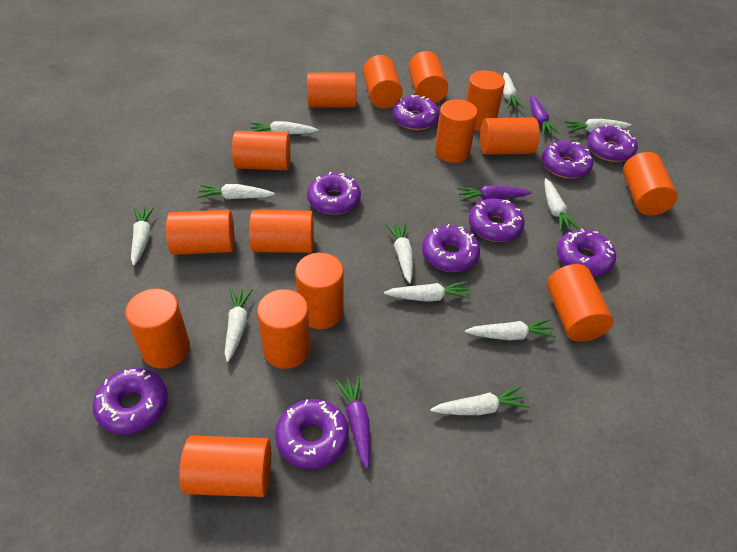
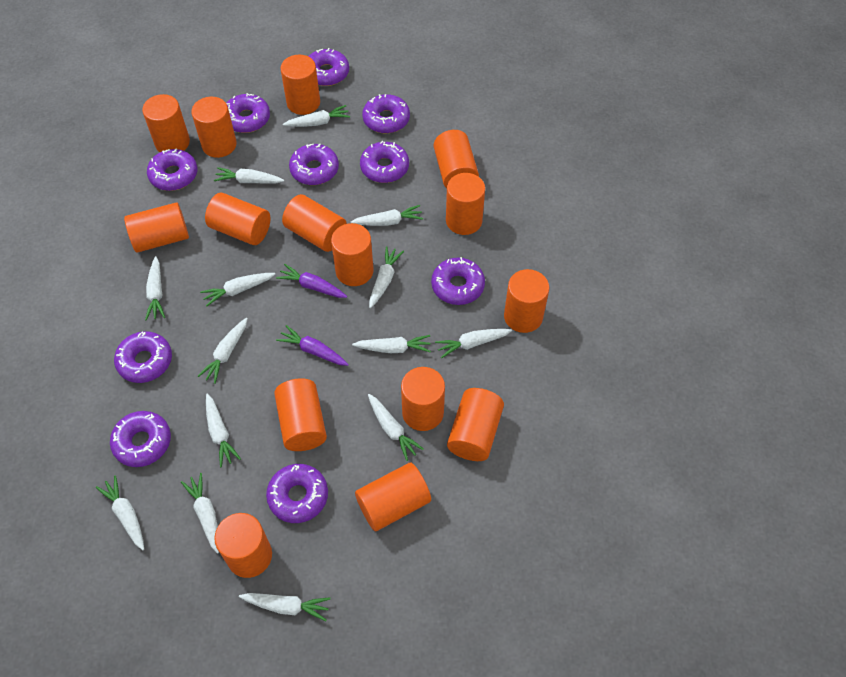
purple carrot: [335,376,370,468] [457,185,532,201] [530,95,559,135] = 3 -> [276,264,347,298] [276,325,349,366] = 2
purple donut: [92,368,168,434] [275,399,349,469] [307,172,361,215] [393,95,440,130] [422,224,480,272] [469,198,525,242] [542,141,593,179] [557,229,616,276] [587,125,638,162] = 9 -> [110,411,171,467] [114,331,172,383] [147,148,197,191] [226,93,270,133] [266,464,328,523] [289,143,339,185] [308,48,349,86] [360,141,409,183] [362,94,410,133] [431,257,485,305] = 10
white carrot: [131,206,155,266] [197,184,275,199] [225,288,253,362] [250,121,318,134] [384,281,471,302] [386,222,413,283] [430,386,529,415] [465,319,556,340] [503,72,524,108] [545,178,579,231] [565,119,631,132] = 11 -> [96,475,144,550] [145,256,165,321] [181,473,219,554] [198,318,248,384] [200,273,275,306] [206,394,241,467] [214,167,284,183] [239,593,330,621] [283,105,350,127] [351,205,423,226] [352,335,431,353] [368,394,424,461] [369,246,404,308] [435,329,512,359] = 14

